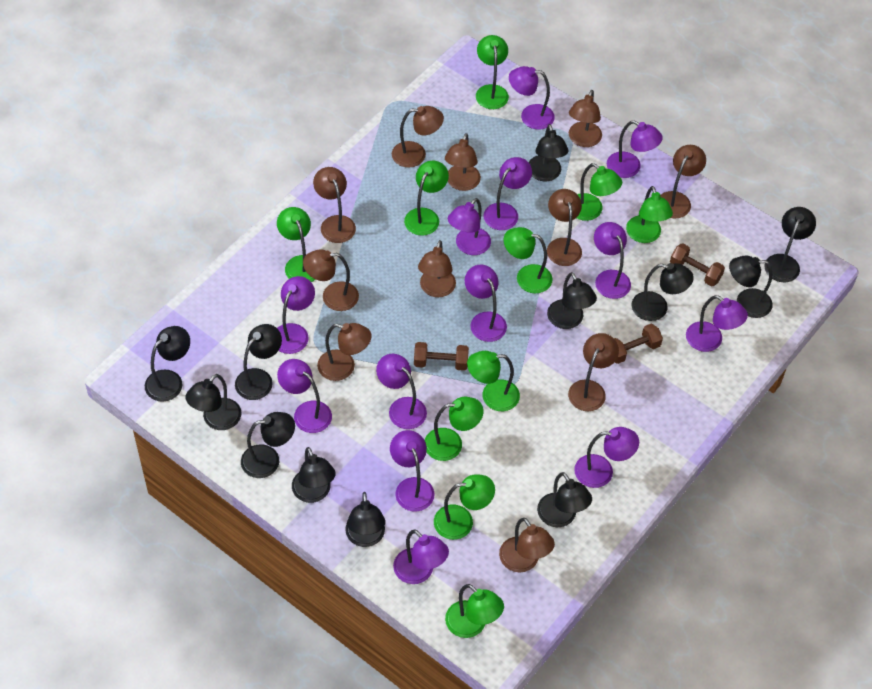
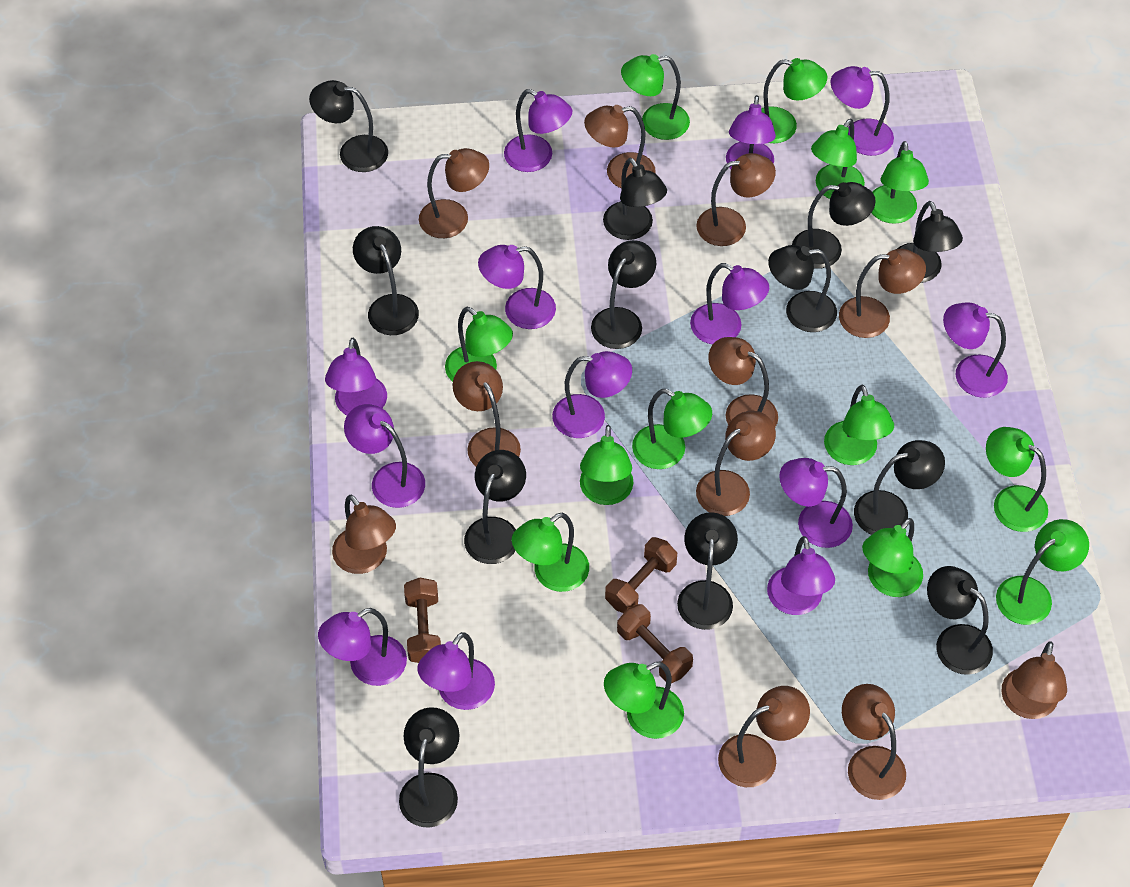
green lamp: [277,207,315,282] [404,160,449,236] [425,397,484,461] [434,474,495,540] [445,584,504,638] [467,351,520,411] [476,35,509,109] [503,227,553,293] [577,163,622,221] [626,186,673,243] = 10 -> [445,307,513,382] [512,513,589,592] [580,425,633,505] [604,662,684,739] [621,54,690,140] [632,389,712,469] [761,58,827,143] [811,119,865,199] [824,385,894,465] [862,518,923,597] [871,141,929,224] [986,427,1048,532] [996,519,1089,625] = 13

